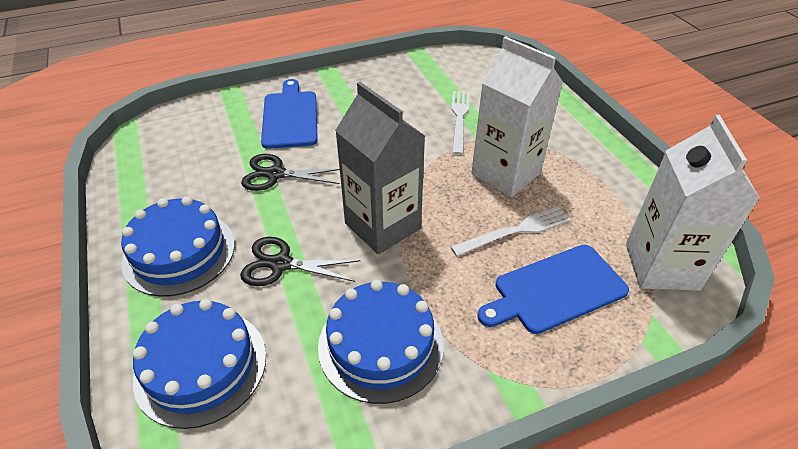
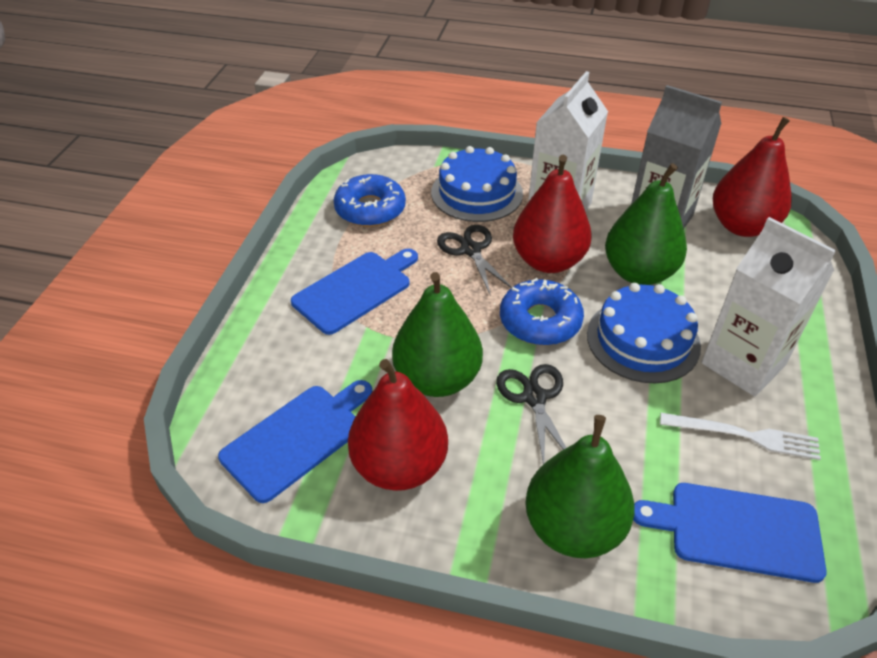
blue cake: [121,196,235,297] [133,299,266,429] [318,280,444,404] = 3 -> [431,146,523,222] [587,283,701,383] = 2
blue cutting board: [261,79,318,149] [477,245,629,334] = 2 -> [218,380,372,503] [291,249,418,335] [633,483,827,583] = 3
blue donut: none = 0 -> [333,174,406,227] [500,278,584,345] = 2
green pear: none = 0 -> [392,272,483,397] [525,415,635,558] [605,163,687,285] = 3
red pear: none = 0 -> [348,359,448,491] [513,155,592,273] [713,117,792,237] = 3
white fork: [451,91,470,155] [451,206,571,256] = 2 -> [660,413,821,460] = 1

